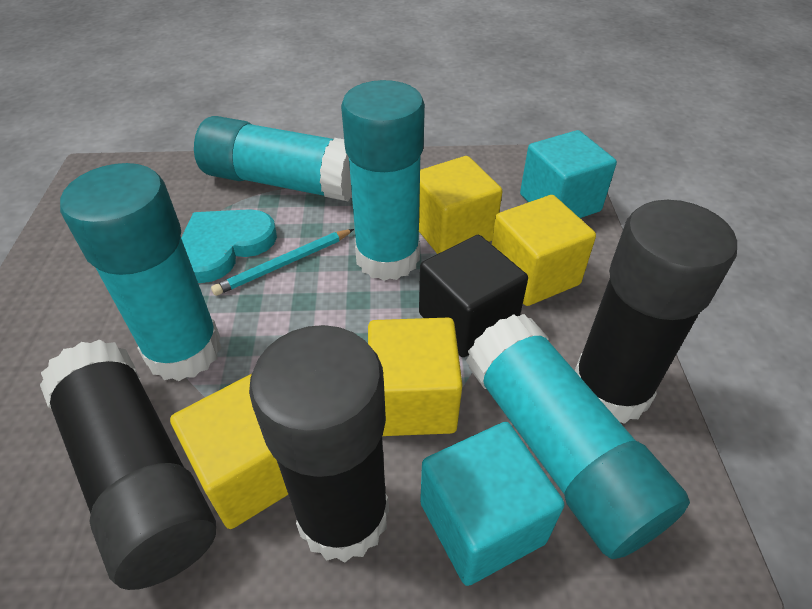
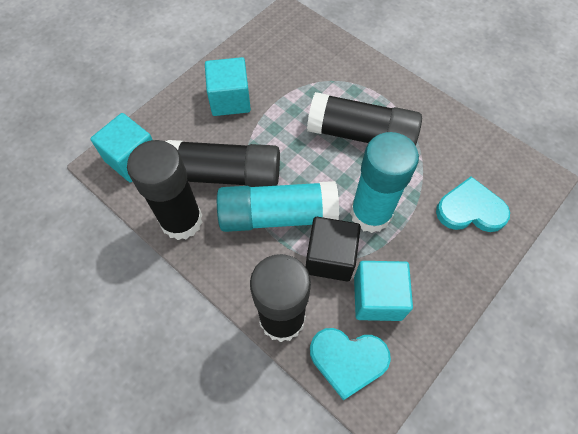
black glue stick: [40,340,216,590] [249,325,389,562] [575,200,737,424] = 3 -> [127,140,203,240] [165,140,280,187] [250,254,311,342] [307,92,422,146] = 4
turquoise cube: [420,422,564,586] [520,130,617,218] = 2 -> [90,113,153,182] [205,57,251,116] [354,261,413,321] = 3
turquoise glue stick: [60,163,222,381] [194,116,352,201] [341,80,425,281] [466,314,690,559] = 4 -> [217,181,339,232] [350,132,419,233] = 2
turquoise heart: [181,209,277,283] = 1 -> [310,328,391,400] [436,177,510,232] = 2
turquoise pencil: [211,229,354,296] = 1 -> none = 0
yellow cube: [170,374,288,529] [368,318,463,436] [419,156,502,254] [492,195,596,306] = 4 -> none = 0

